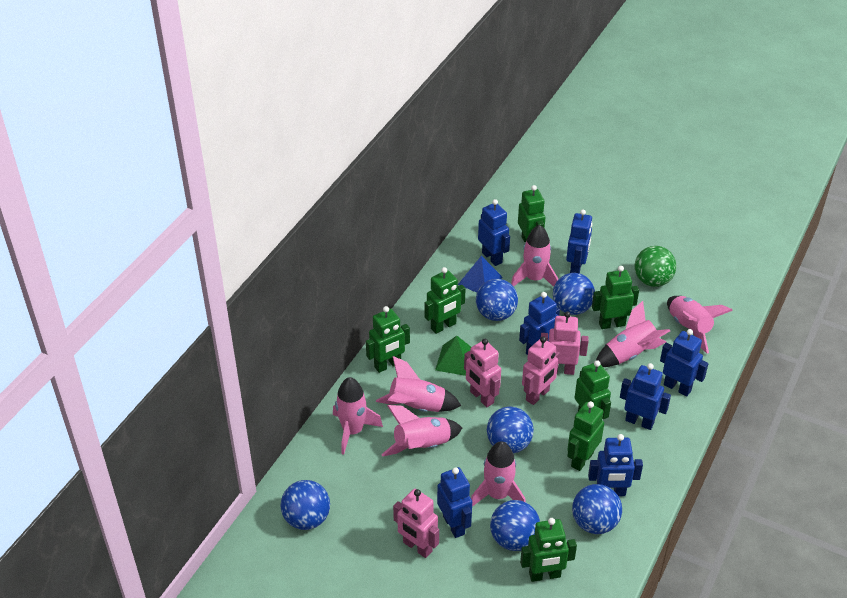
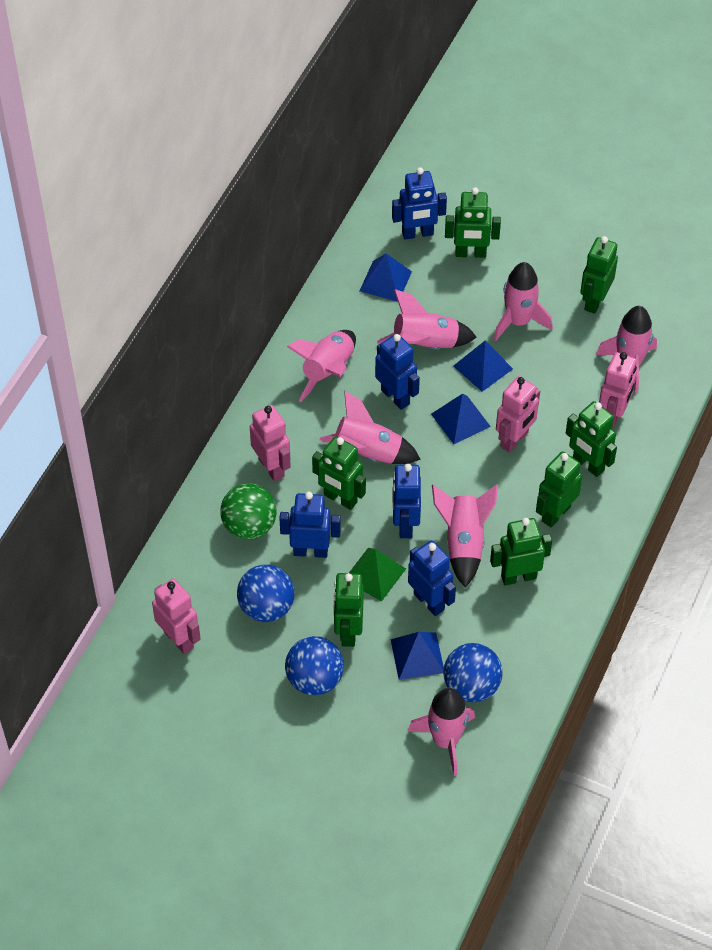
blue ball: [281,480,330,530] [476,279,518,321] [487,407,534,454] [490,500,540,551] [553,273,595,315] [572,484,622,534] = 6 -> [237,564,295,622] [285,636,344,695] [443,643,503,702] = 3
blue pyramid: [458,256,502,293] = 1 -> [360,253,412,302] [391,632,444,680] [431,393,491,444] [453,340,513,392] = 4
blue robot: [437,467,472,538] [478,199,510,266] [519,292,560,355] [566,209,593,274] [588,434,643,496] [620,363,671,430] [660,329,708,397] = 7 -> [279,492,341,558] [375,334,420,410] [392,167,447,240] [392,464,421,538] [408,540,456,616] = 5

